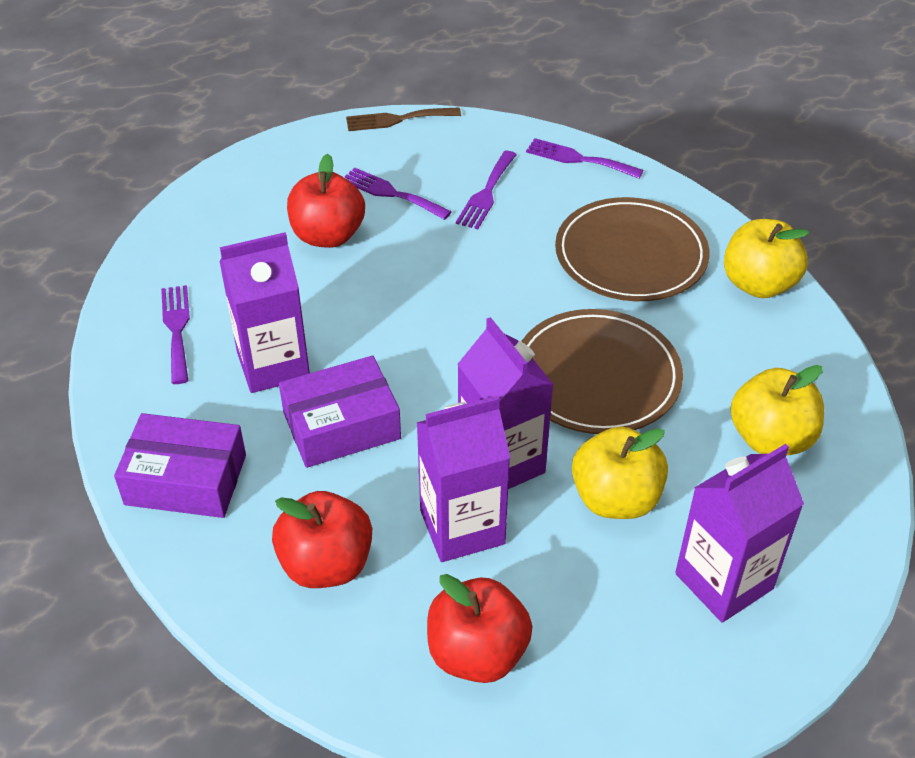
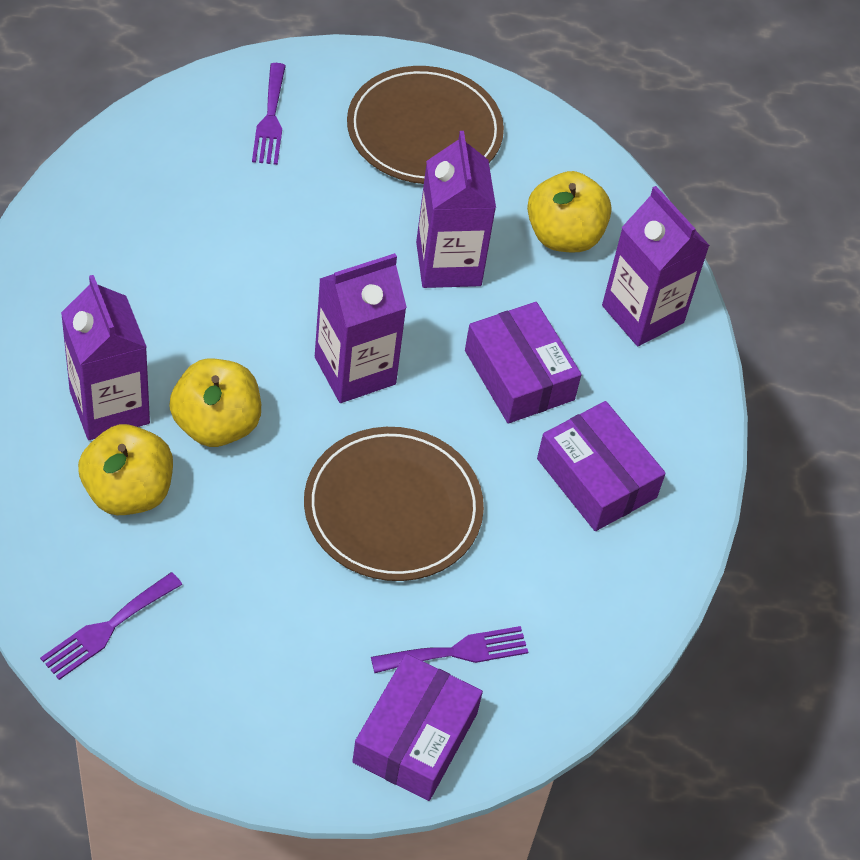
brown fork: [346,107,461,131] = 1 -> none = 0
purple box: [114,413,246,518] [279,356,401,468] = 2 -> [352,654,483,801] [465,302,582,424] [537,401,666,531] = 3
purple fork: [161,285,190,384] [345,167,452,220] [456,151,517,229] [526,138,644,179] = 4 -> [40,572,182,680] [252,63,286,165] [371,626,528,673] = 3
red apple: [272,491,372,588] [287,154,365,248] [427,574,532,683] = 3 -> none = 0

